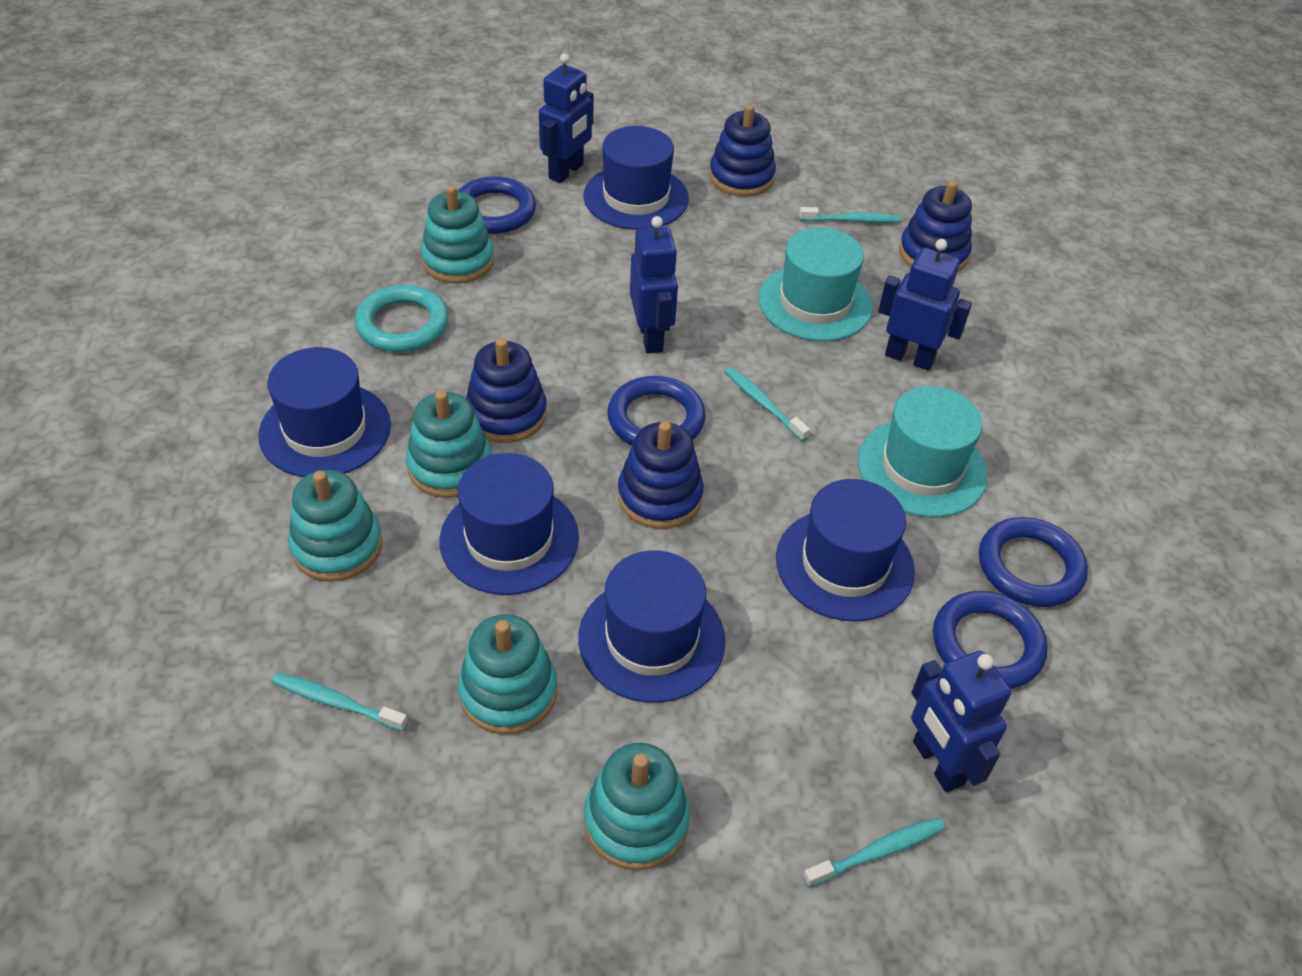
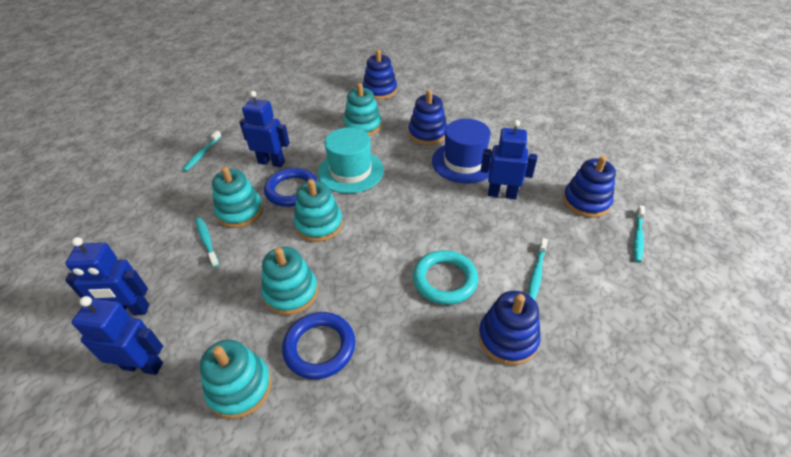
blue hat: [258,347,391,477] [440,453,579,595] [578,550,725,703] [584,126,689,230] [776,479,915,622] = 5 -> [432,119,492,183] = 1
blue ring: [458,176,536,234] [607,376,706,446] [933,591,1047,689] [979,517,1088,607] = 4 -> [264,168,317,207] [282,312,355,379] = 2
turquoise hat: [758,227,873,341] [858,386,987,517] = 2 -> [318,127,384,193] = 1

